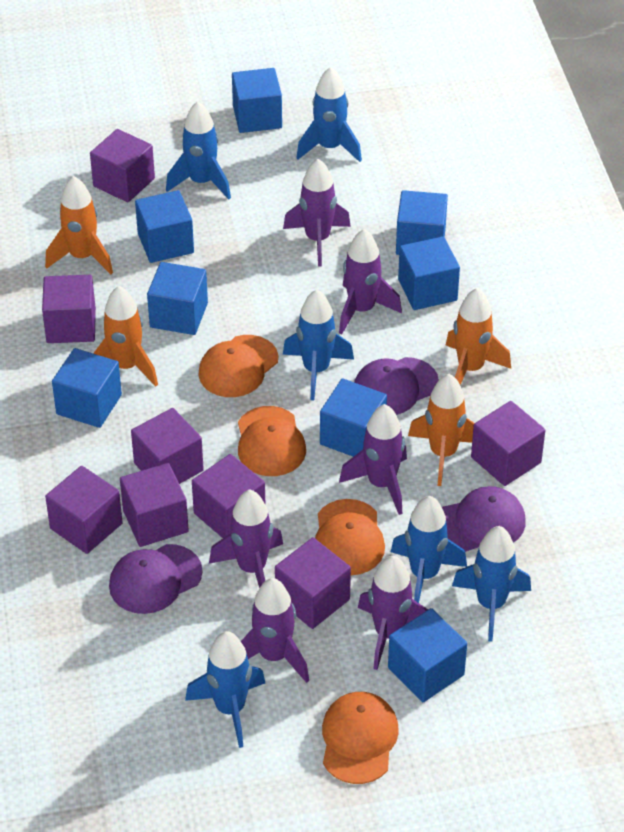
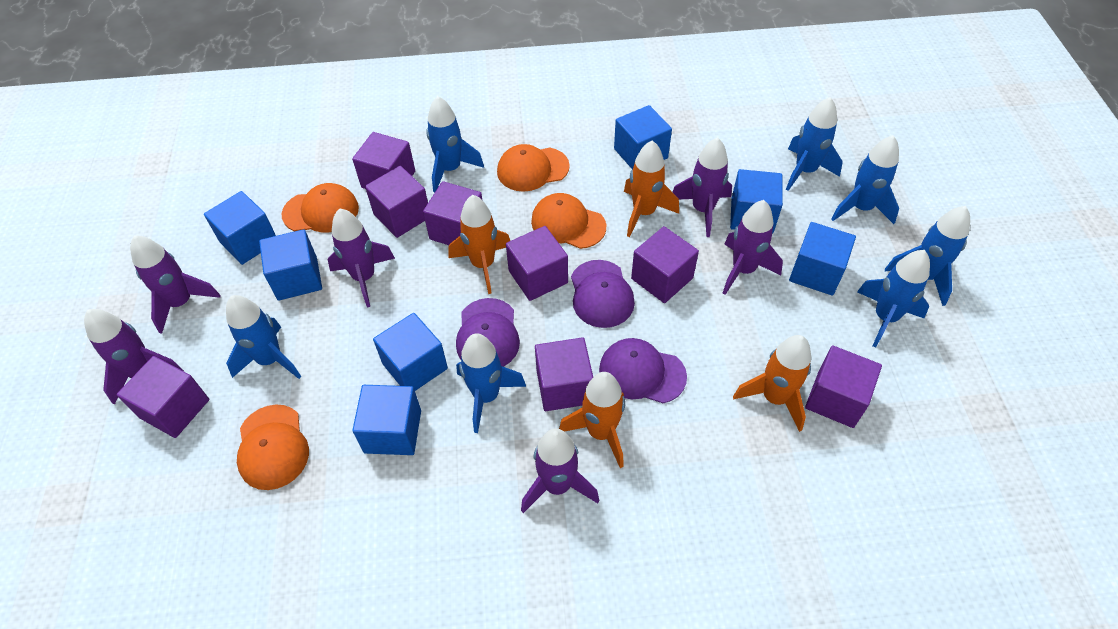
blue cube: [52,348,122,428] [135,190,194,263] [147,262,208,335] [232,68,282,133] [320,378,387,457] [388,608,467,702] [396,190,448,255] [398,236,460,310] = 8 -> [204,191,276,265] [259,229,322,301] [352,385,421,455] [373,313,448,391] [614,105,672,170] [730,169,783,234] [789,222,856,296] = 7
blue rocket: [166,101,231,199] [185,631,265,748] [283,289,354,400] [296,67,362,162] [391,496,467,603] [452,526,531,641] = 6 -> [226,295,302,379] [426,96,484,192] [456,333,526,433] [786,97,842,191] [831,135,899,224] [857,250,930,348] [885,206,970,306] = 7

